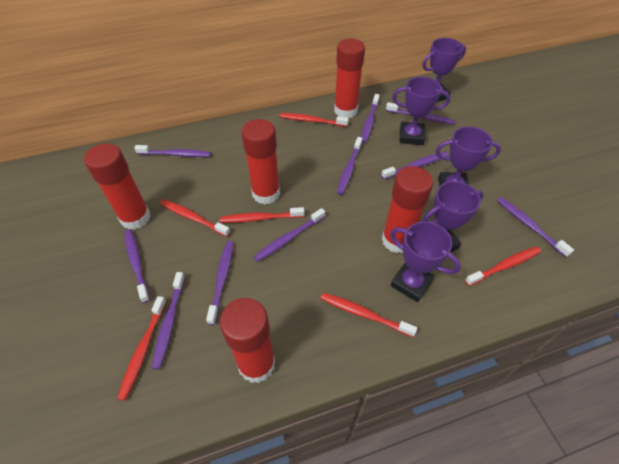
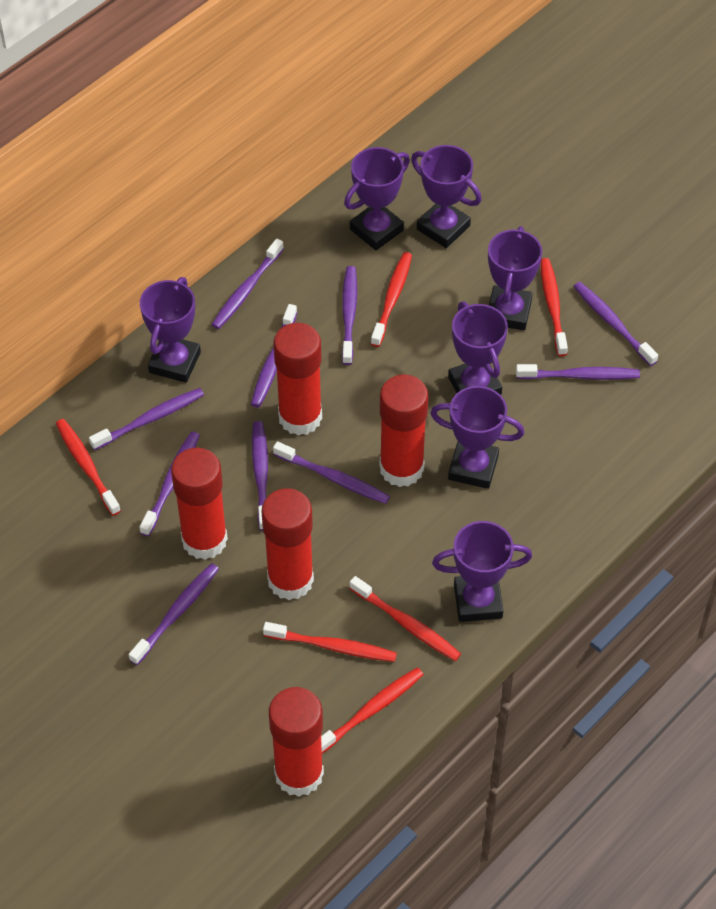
purple trophy: [390,221,461,302] [392,77,450,145] [422,38,466,102] [423,181,484,252] [435,127,501,185] = 5 -> [140,277,201,383] [344,147,410,250] [411,145,482,248] [430,386,524,489] [432,521,532,622] [448,302,508,395] [488,226,542,330] = 7

